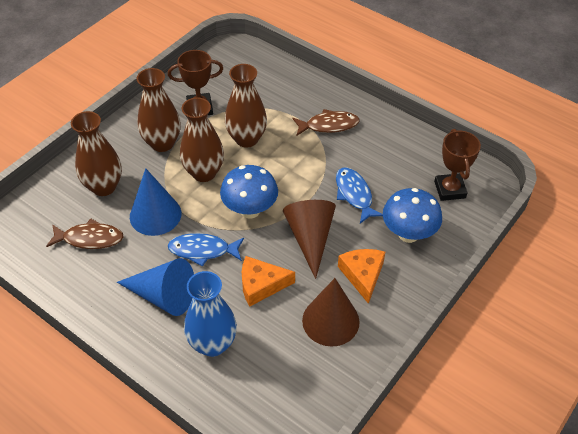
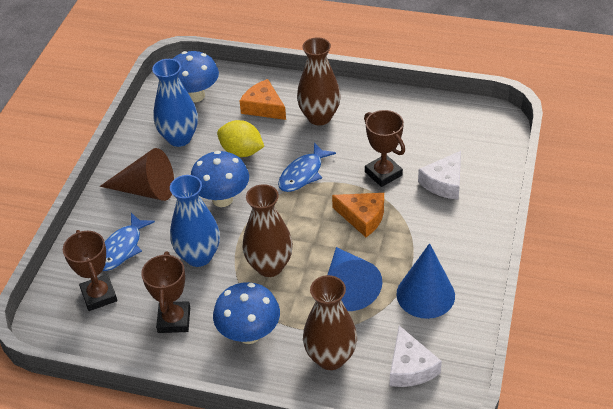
blue mushroom: [220,165,278,219] [383,188,442,243] = 2 -> [173,51,219,102] [191,151,249,207] [213,282,280,344] = 3
blue vase: [184,271,237,357] = 1 -> [152,59,198,147] [170,175,220,267] = 2
brown cone: [283,200,336,279] [302,278,360,347] = 2 -> [100,148,174,201] = 1
brown fish: [46,219,124,249] [293,109,360,136] = 2 -> none = 0
brown trophy: [168,50,223,115] [434,129,481,201] = 2 -> [63,230,117,311] [141,252,190,333] [364,110,405,187] = 3
brown vase: [71,111,122,196] [137,68,181,152] [180,97,224,182] [225,64,267,148] = 4 -> [242,184,293,277] [297,37,341,126] [303,275,357,370] = 3
white cheese: none = 0 -> [390,326,442,387] [418,151,461,200] = 2
yellow lemon: none = 0 -> [217,120,264,157] = 1

